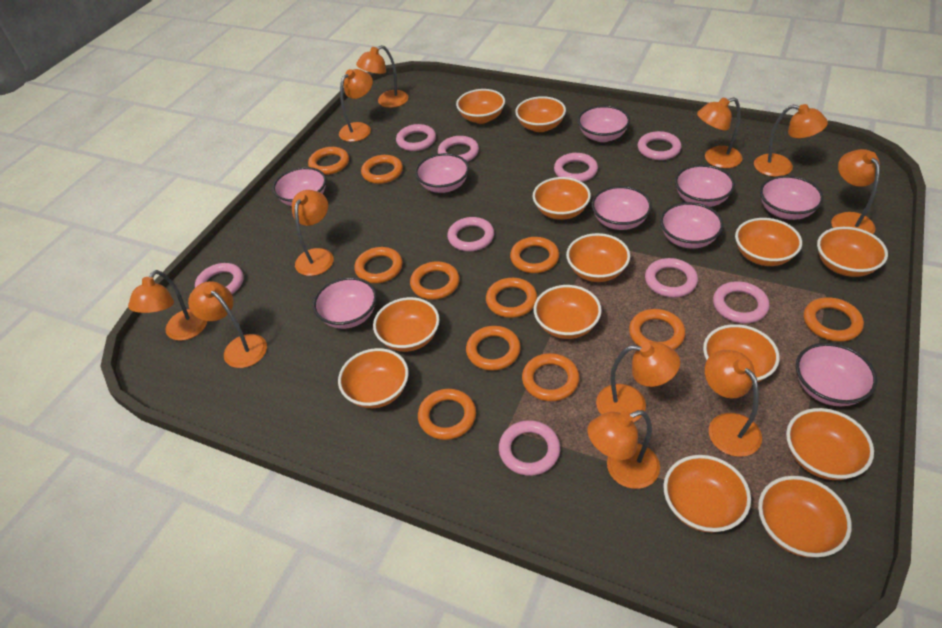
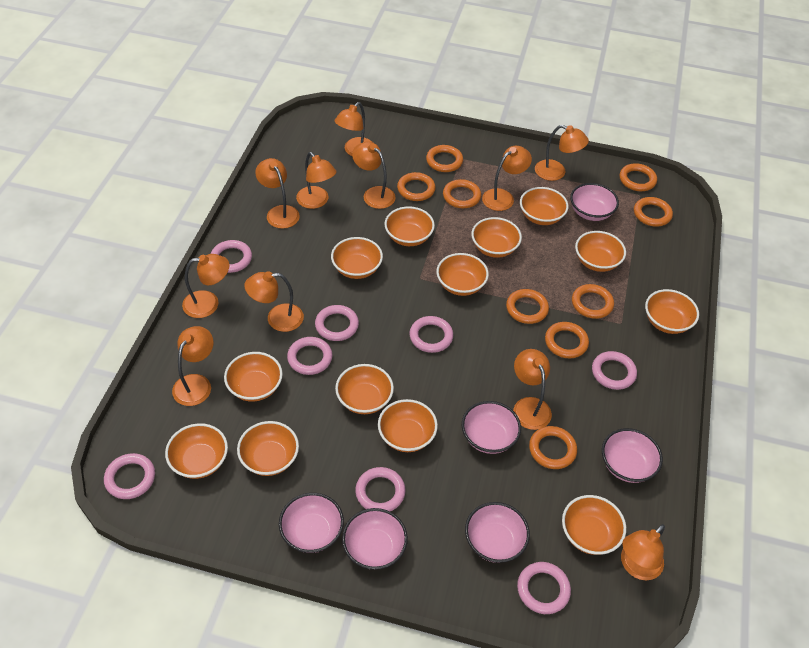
orange ring: [308,147,349,175] [354,247,403,283] [361,155,403,184] [410,261,459,300] [418,389,476,440] [466,326,521,371] [486,278,537,318] [510,237,559,273] [522,353,579,401] [629,309,685,350] [804,297,864,342] = 11 -> [397,172,436,201] [426,145,463,172] [443,179,481,208] [506,289,549,324] [529,426,577,469] [545,322,589,358] [572,284,614,319] [619,163,657,191] [634,197,673,227] = 9
pink bowl: [272,167,326,206] [313,277,377,329] [415,153,469,193] [578,105,630,142] [592,186,652,230] [660,202,723,249] [675,164,735,207] [760,175,824,220] [796,343,877,406] = 9 -> [279,493,344,553] [342,508,408,570] [462,401,521,454] [465,502,530,563] [570,183,619,221] [602,428,663,483] = 6
pink ring: [195,263,243,294] [396,124,436,151] [438,136,479,162] [447,217,494,251] [499,420,560,476] [554,153,598,182] [638,131,681,160] [645,258,698,297] [713,281,769,323] = 9 -> [104,453,155,499] [211,240,252,273] [287,337,332,375] [315,305,359,341] [355,467,406,511] [409,316,453,353] [517,562,571,614] [592,351,637,390] = 8

